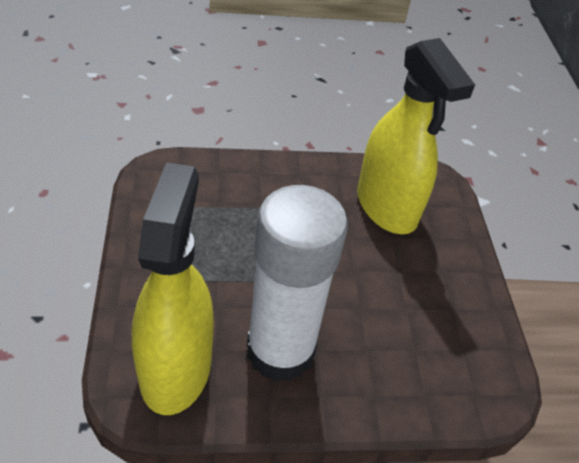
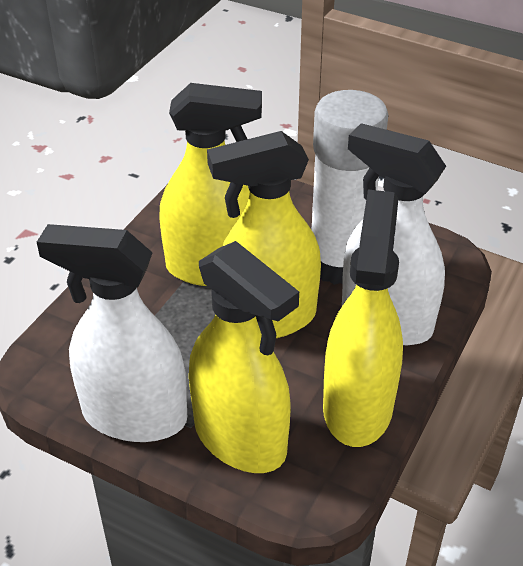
white spray bottle: none = 0 -> [37,224,187,442] [342,123,446,345] = 2
yellow spray bottle: [132,162,214,415] [357,38,475,234] = 2 -> [159,83,262,286] [189,241,299,473] [207,131,321,338] [323,189,403,447] = 4

